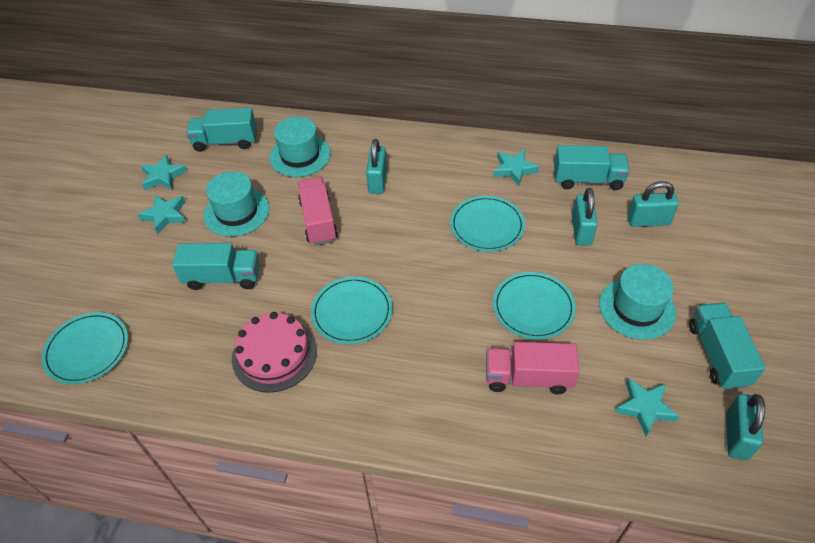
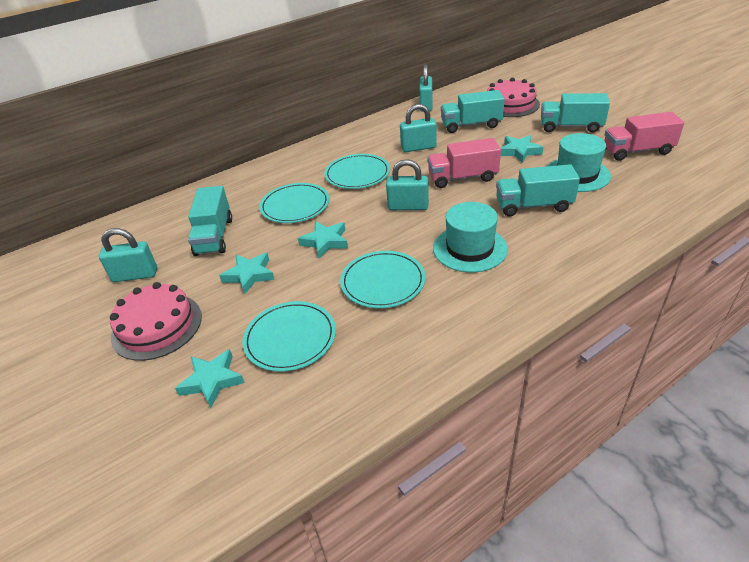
pink cake: [232,312,317,393] = 1 -> [110,282,202,361] [487,78,540,117] = 2
turquoise hat: [204,171,270,237] [269,117,331,177] [599,264,676,340] = 3 -> [433,202,508,273] [547,133,611,192] = 2

